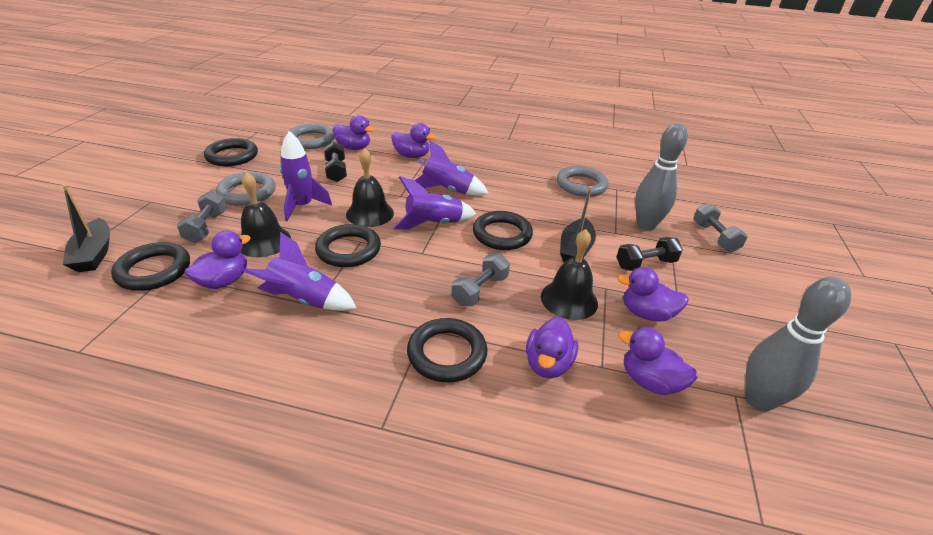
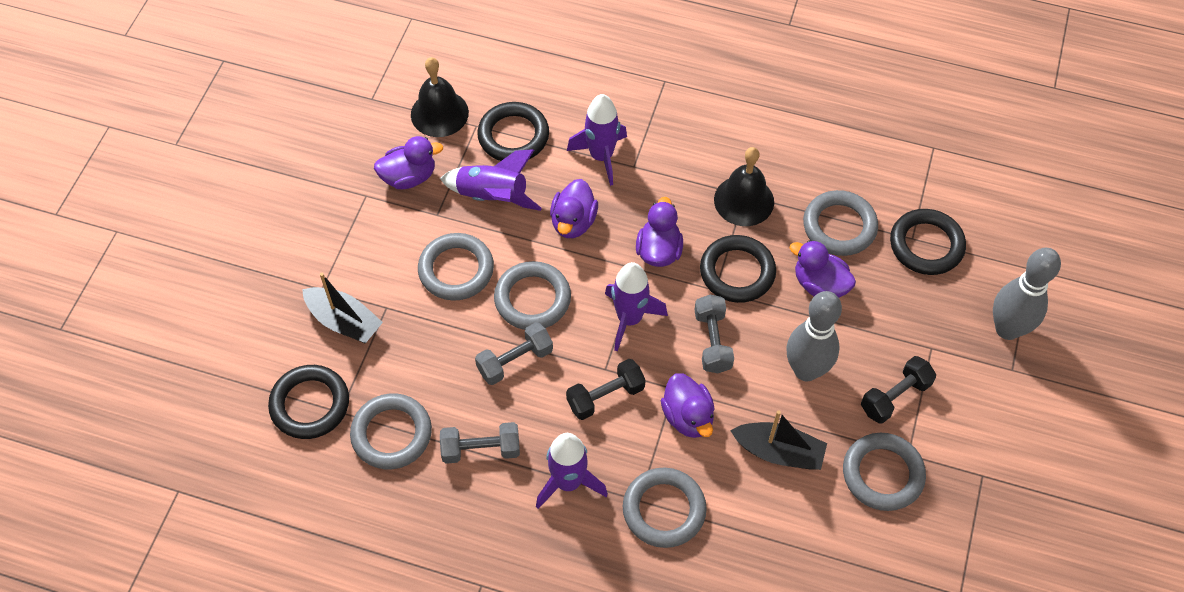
black bell: [240,172,291,257] [346,148,394,227] [541,229,598,320] = 3 -> [411,57,469,137] [714,147,774,226] = 2
black ring: [111,242,190,291] [204,138,258,166] [315,224,381,267] [407,318,487,383] [473,211,533,250] = 5 -> [268,365,349,439] [477,102,549,161] [700,235,776,303] [890,209,966,275] = 4
grey ring: [216,172,276,206] [290,124,335,149] [557,166,609,197] = 3 -> [350,393,432,469] [418,233,494,301] [494,261,571,330] [623,468,707,548] [803,190,878,256] [843,433,926,511] = 6
purple duck: [185,231,251,289] [333,115,374,150] [391,123,436,158] [526,317,578,378] [617,267,689,322] [618,327,698,395] = 6 -> [374,136,443,189] [550,179,598,238] [636,197,683,267] [661,373,715,438] [789,240,856,298] = 5

